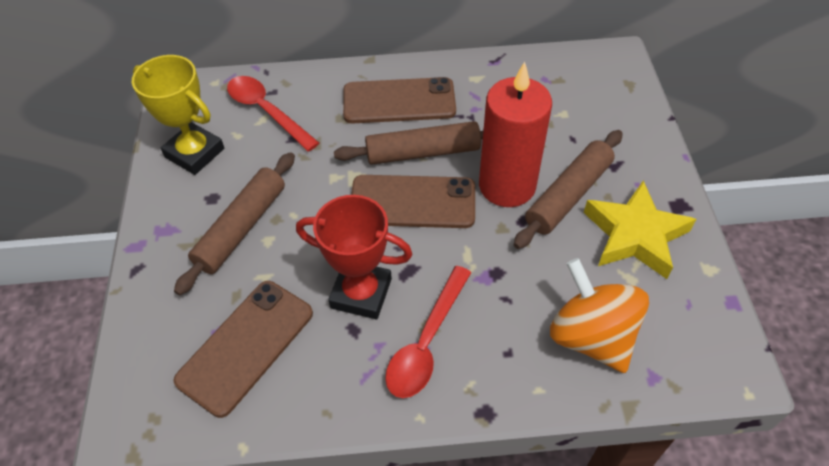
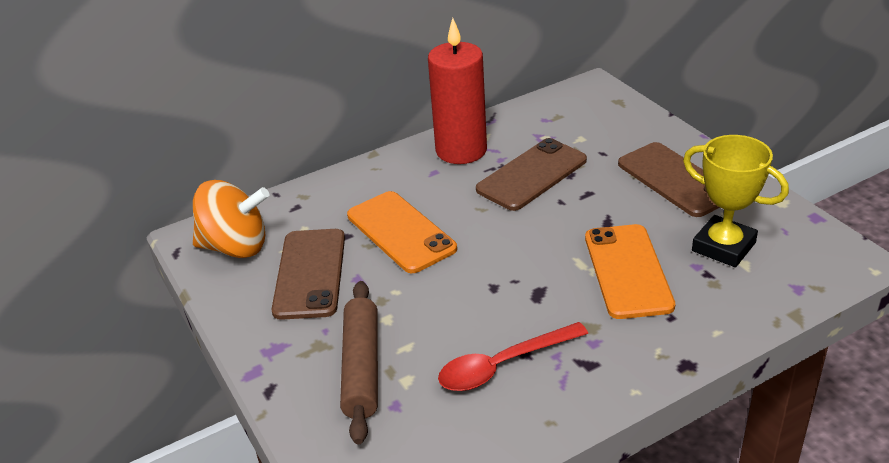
brown rolling pin: [174,152,295,295] [334,121,483,165] [514,130,623,249] = 3 -> [340,281,378,444] = 1
orange phone: none = 0 -> [347,191,457,273] [585,224,675,319] = 2
red spoon: [227,76,319,151] [385,266,471,398] = 2 -> [438,322,588,391] = 1
red trophy: [296,195,412,319] = 1 -> none = 0
yellow star: [584,180,696,279] = 1 -> none = 0

